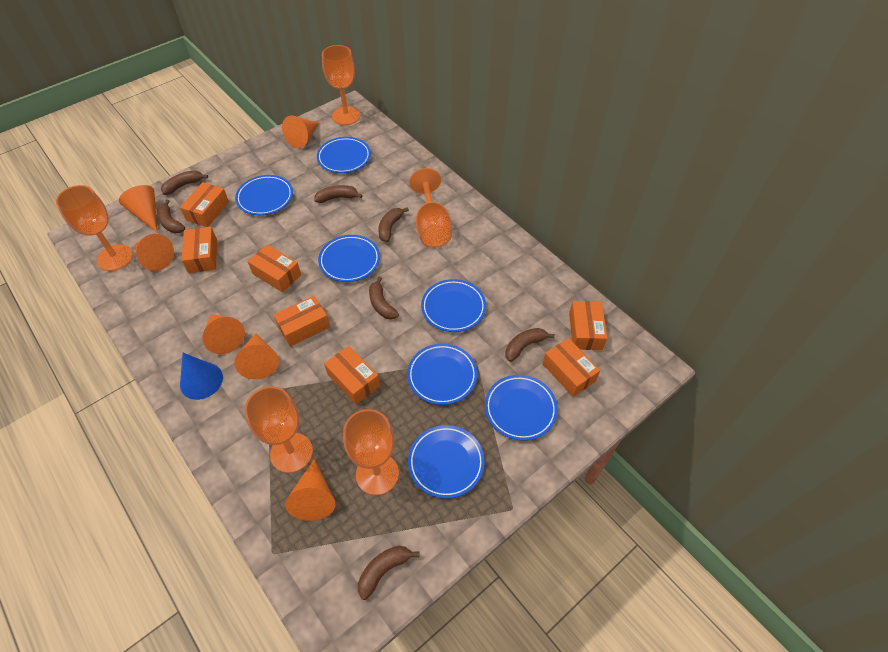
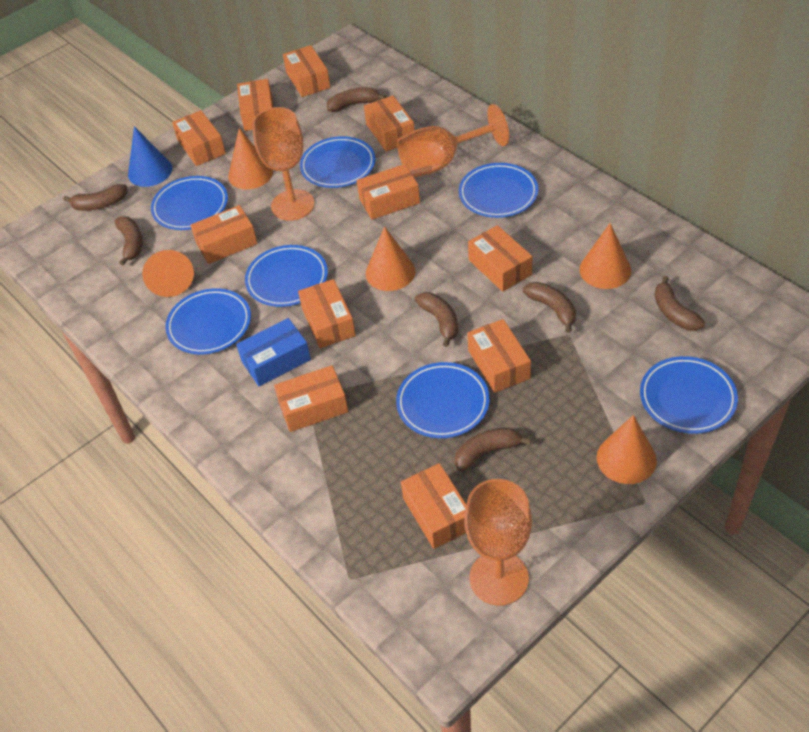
blue box: none = 0 -> [236,318,311,386] = 1
orange box: [180,182,229,227] [182,227,217,273] [248,244,301,292] [274,296,330,347] [324,346,380,404] [543,338,600,397] [569,301,607,350] = 7 -> [172,110,226,166] [190,205,258,264] [237,79,274,131] [274,365,348,432] [283,45,330,97] [298,279,356,348] [357,164,420,220] [364,95,415,152] [401,463,466,549] [467,319,531,393] [468,225,532,292] = 11
orange cone: [119,185,157,232] [134,234,174,271] [203,314,245,354] [234,333,279,380] [282,115,319,148] [285,459,336,521] = 6 -> [142,250,194,297] [228,128,273,189] [366,226,415,291] [579,223,631,289] [597,415,657,484] = 5
orange goblet: [56,185,133,271] [245,386,313,473] [322,45,360,125] [343,409,399,495] [409,168,452,248] = 5 -> [252,107,315,221] [397,104,509,177] [464,479,532,605] = 3

